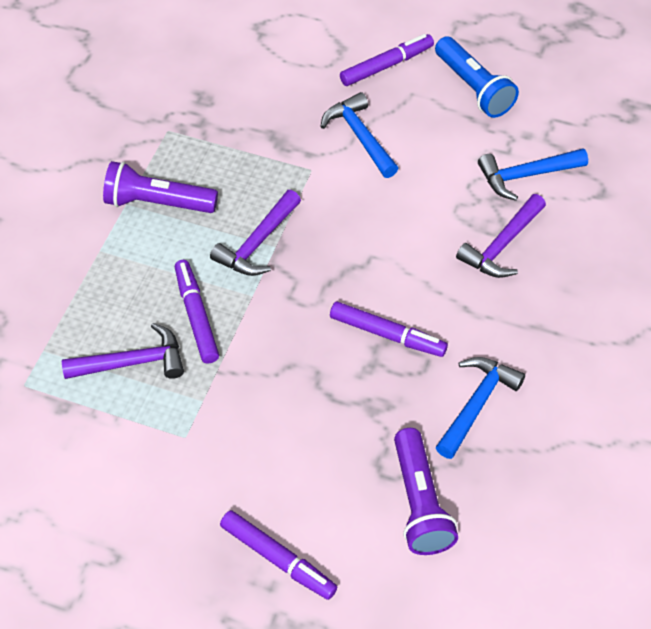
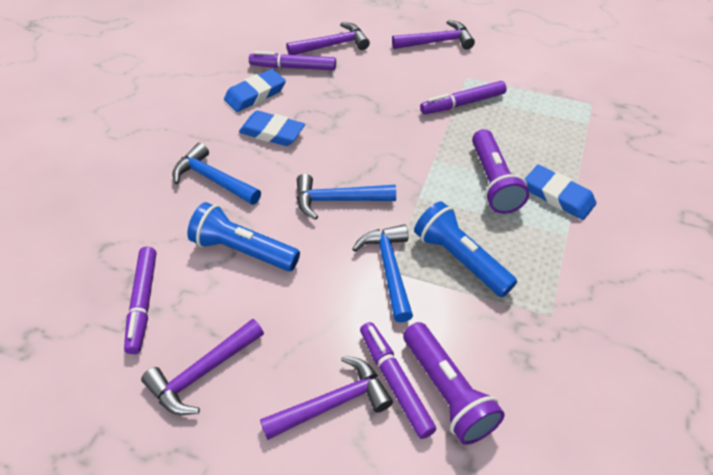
blue eraser: none = 0 -> [224,69,286,112] [239,111,305,146] [525,165,596,220] = 3
blue flashlight: [435,36,519,118] = 1 -> [187,202,300,271] [414,201,517,297] = 2
purple hammer: [62,323,184,379] [210,190,301,276] [456,194,546,278] = 3 -> [141,319,264,415] [260,356,393,440] [287,22,370,55] [392,20,475,49] = 4

